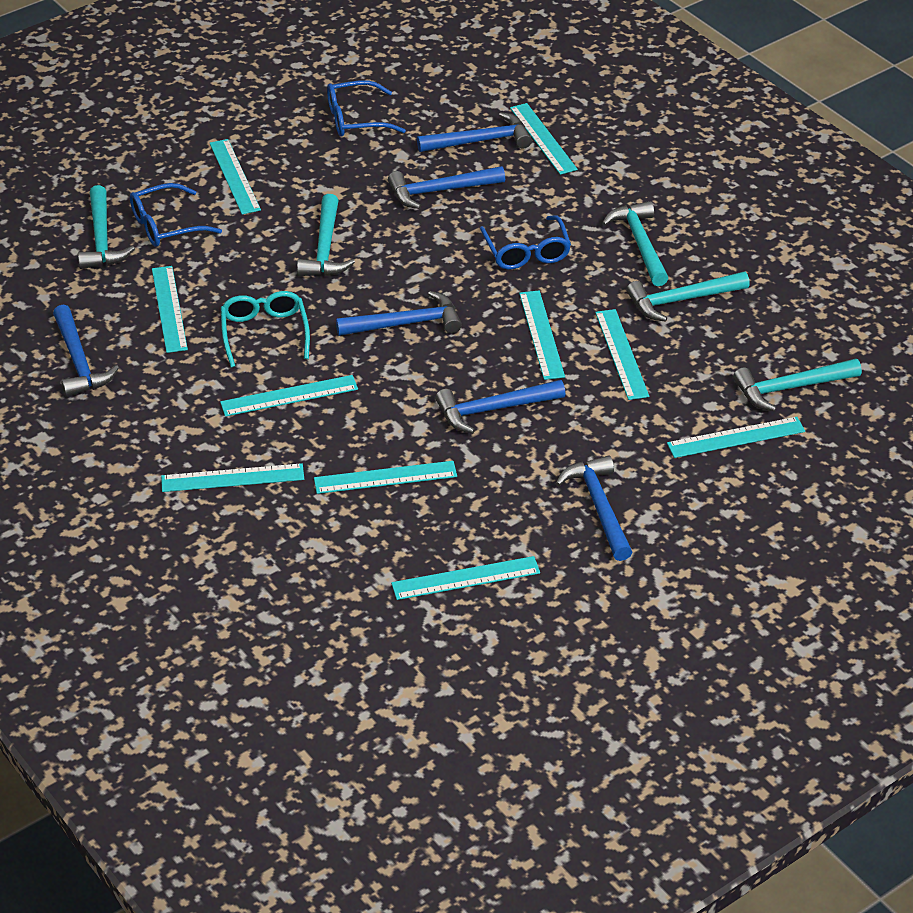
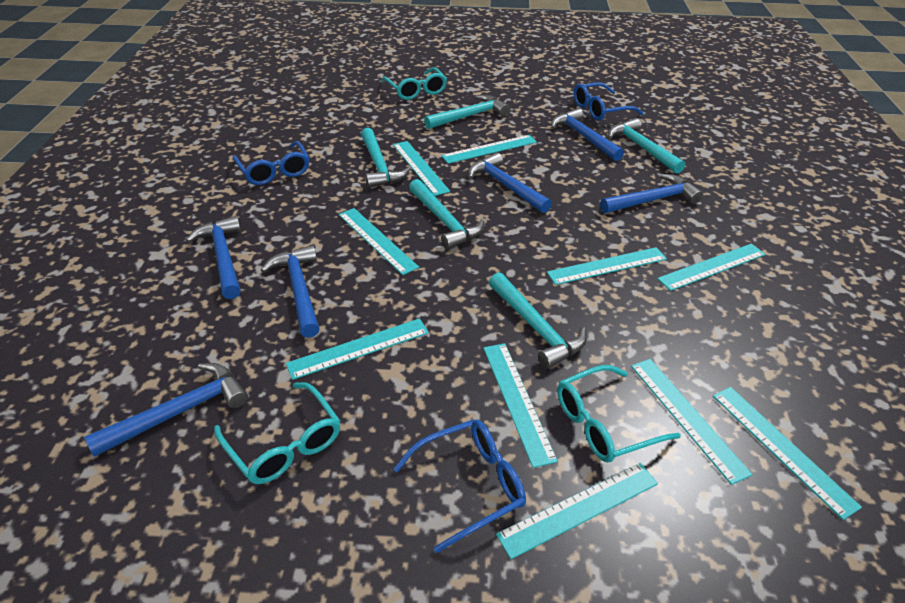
turquoise glasses: [221,291,310,368] = 1 -> [214,382,340,484] [381,67,447,100] [557,365,681,463] = 3

